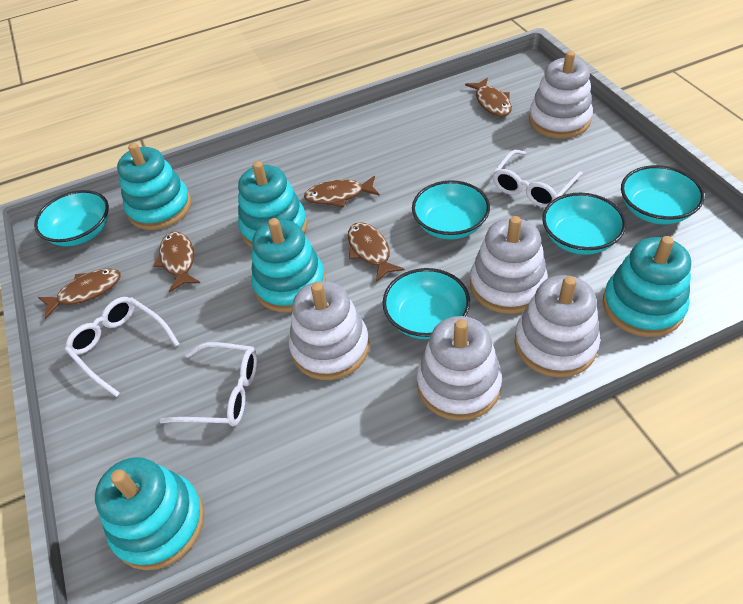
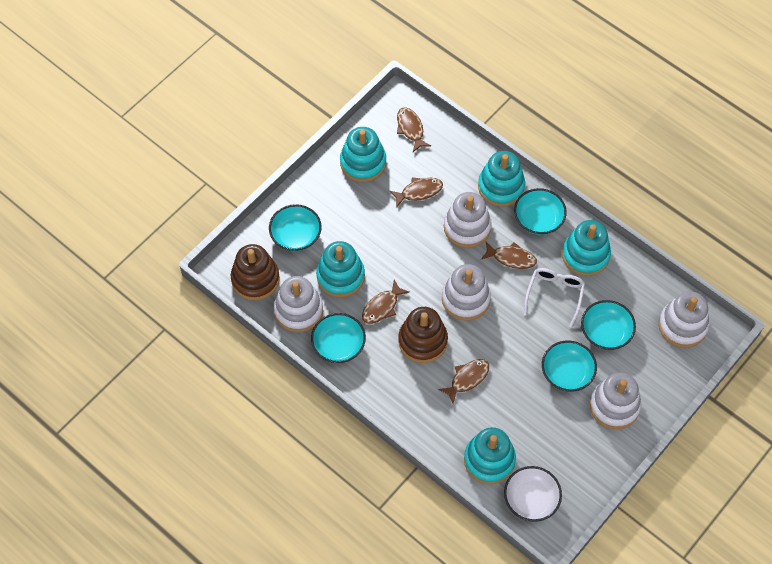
brown stacking toy: none = 0 -> [231,244,280,300] [398,307,448,363] = 2
white bowl: none = 0 -> [504,466,562,522] = 1
white glasses: [65,297,179,397] [159,342,257,426] [492,150,583,208] = 3 -> [524,268,585,328] = 1

